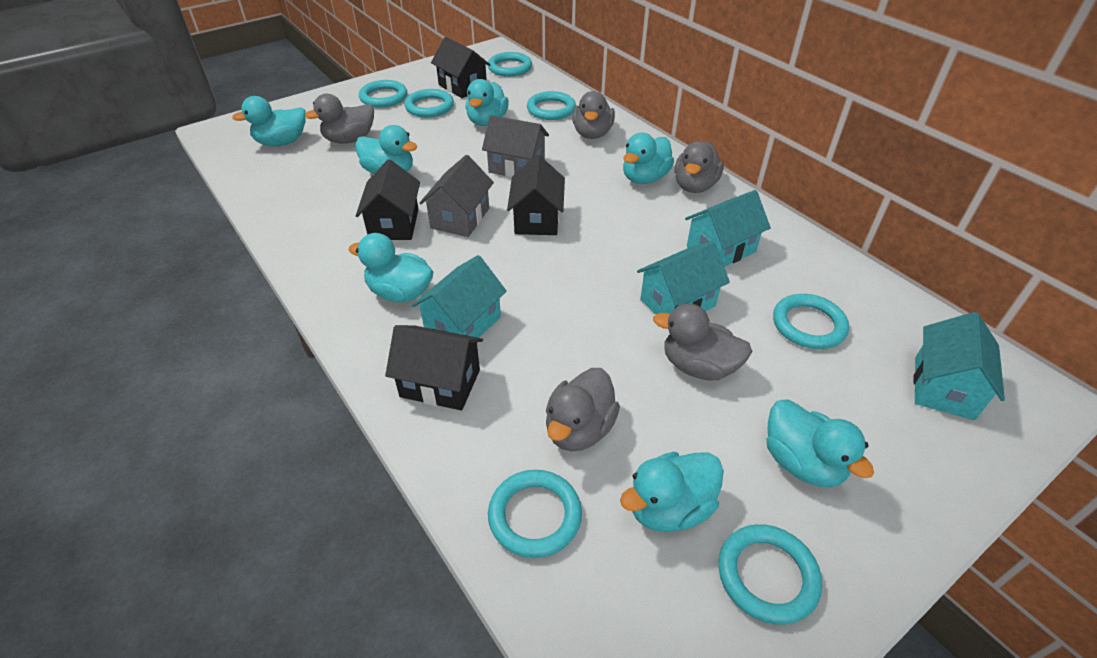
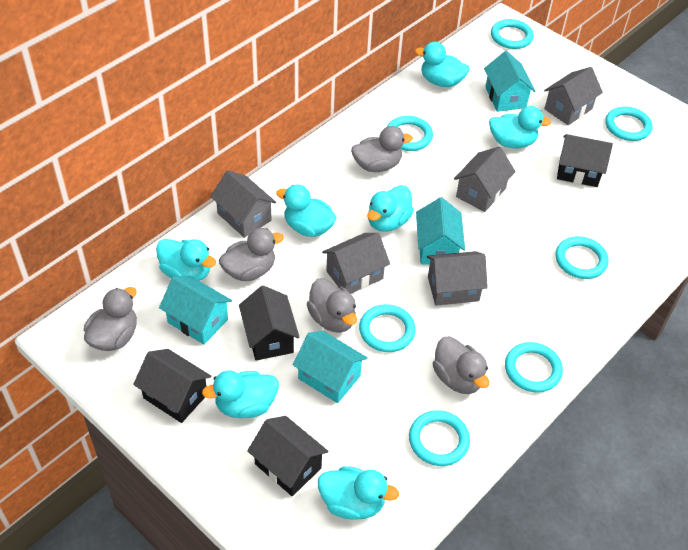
grey house: [420,155,494,237] [482,115,549,178] = 2 -> [210,170,276,238] [322,233,390,294] [427,251,488,306] [454,147,516,212] [544,67,603,125] = 5

